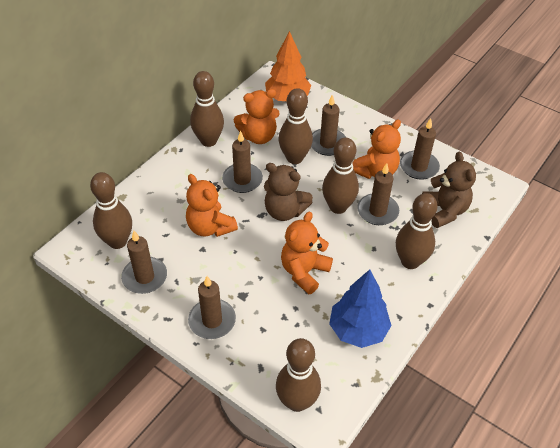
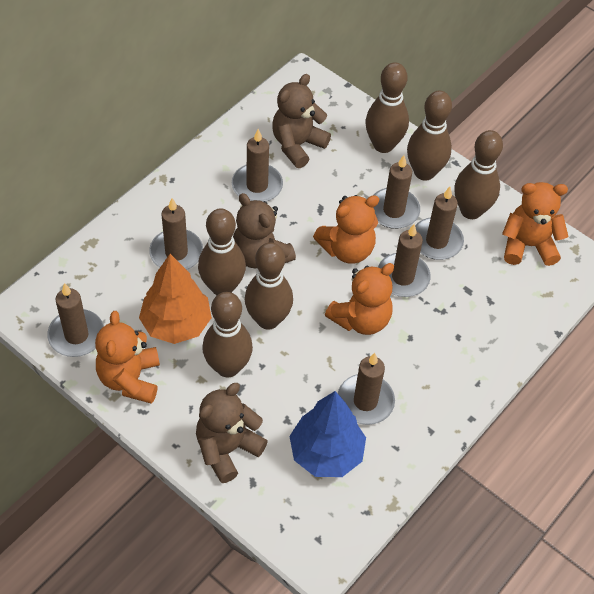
brown candle: [121,231,167,294] [188,276,236,339] [222,131,263,193] [311,95,346,156] [357,163,399,225] [400,118,440,180] = 6 -> [47,283,104,357] [149,198,203,270] [232,129,283,202] [338,353,395,425] [373,155,420,229] [378,224,431,297] [415,187,464,260] = 7
brown teddy bear: [264,163,313,221] [422,152,476,228] = 2 -> [196,383,268,483] [233,193,296,268] [272,74,331,168] = 3

